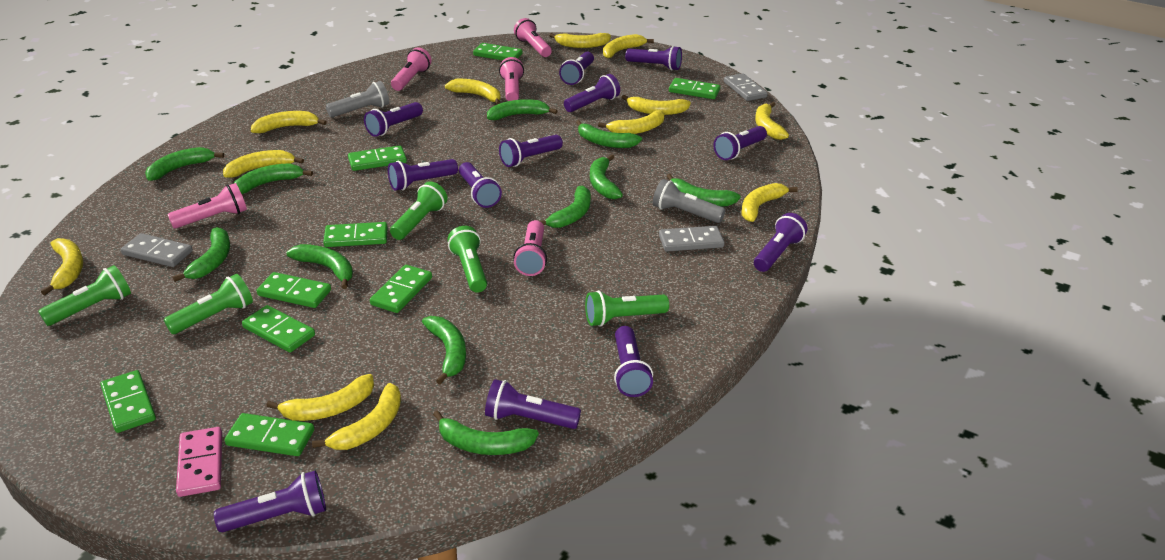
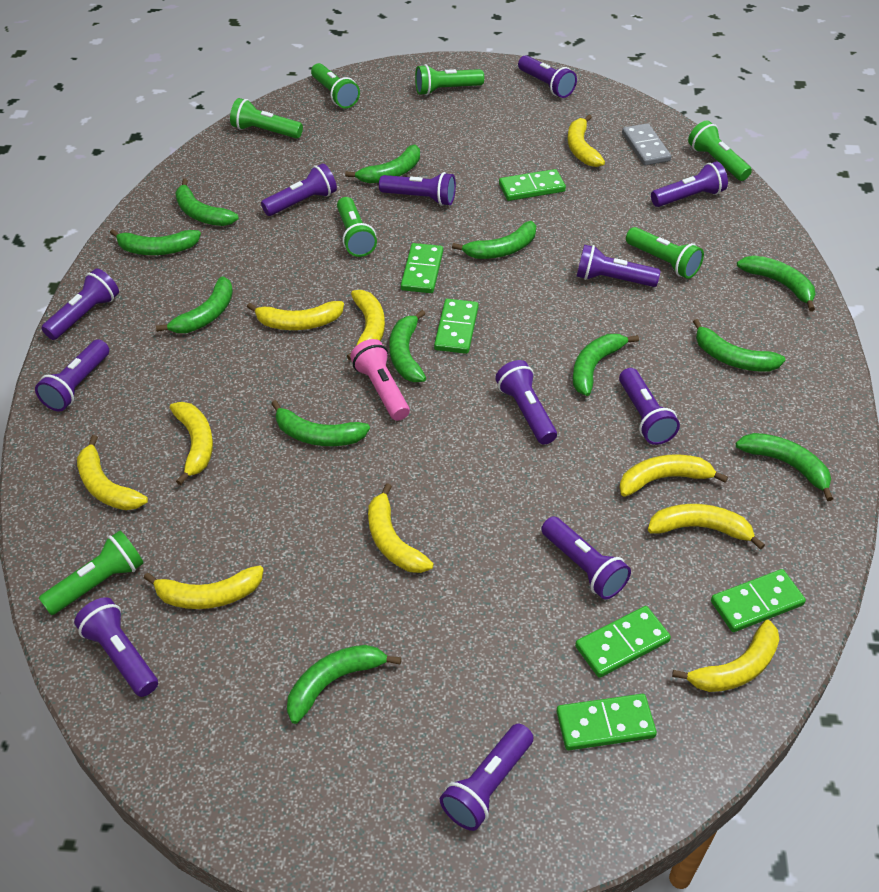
green banana: [145,147,224,181] [172,227,230,282] [233,163,313,194] [286,244,353,289] [422,316,466,385] [433,410,539,455] [487,99,557,120] [540,186,591,228] [576,120,642,148] [590,154,623,199] [667,174,741,207] = 11 -> [110,229,201,255] [156,276,233,333] [175,179,239,226] [271,400,370,446] [287,645,402,724] [345,145,420,183] [390,310,426,382] [452,221,536,259] [573,334,639,396] [693,319,786,372] [736,433,833,501] [737,256,816,311] = 12
green domino: [100,370,156,433] [225,413,314,456] [242,305,315,352] [257,272,331,308] [323,222,387,247] [348,145,407,171] [370,265,432,313] [473,43,522,60] [669,78,720,99] = 9 -> [401,243,443,293] [434,299,478,354] [499,169,566,201] [556,694,657,750] [575,606,671,678] [711,569,806,632] = 6
green flashlight: [38,265,131,326] [164,274,253,334] [390,181,448,240] [448,226,487,293] [585,291,669,327] = 5 -> [39,531,144,615] [230,98,303,139] [311,63,360,108] [337,197,377,257] [415,64,484,95] [626,227,704,279] [688,121,752,181] = 7
grey domino: [121,233,193,267] [659,226,725,252] [724,73,768,101] = 3 -> [622,123,671,165] = 1
grey flashlight: [326,81,389,117] [653,179,725,223] = 2 -> none = 0
pink domino: [176,427,222,497] = 1 -> none = 0
pink flashlight: [167,183,247,229] [391,47,431,91] [499,57,524,101] [513,220,547,276] [514,18,552,57] = 5 -> [350,339,410,421] = 1
yellow banana: [41,238,83,295] [223,150,304,178] [251,111,327,133] [267,374,374,421] [312,383,401,450] [445,79,501,105] [549,33,611,48] [598,110,665,134] [603,34,654,58] [622,95,691,115] [742,183,798,222] [755,102,789,140] = 12 -> [77,435,148,510] [144,565,264,609] [170,402,213,485] [247,301,344,330] [347,290,385,360] [368,483,434,573] [568,115,605,167] [619,454,728,497] [648,504,765,550] [672,620,780,692] = 10

